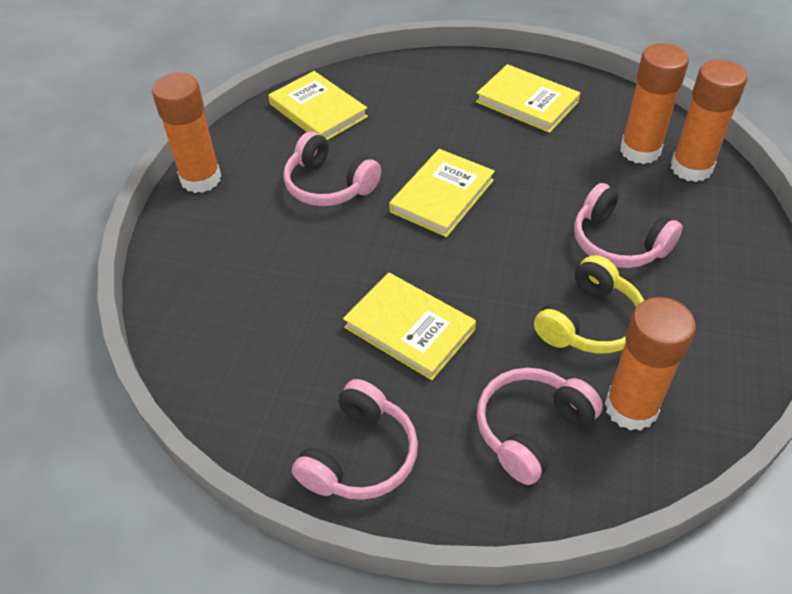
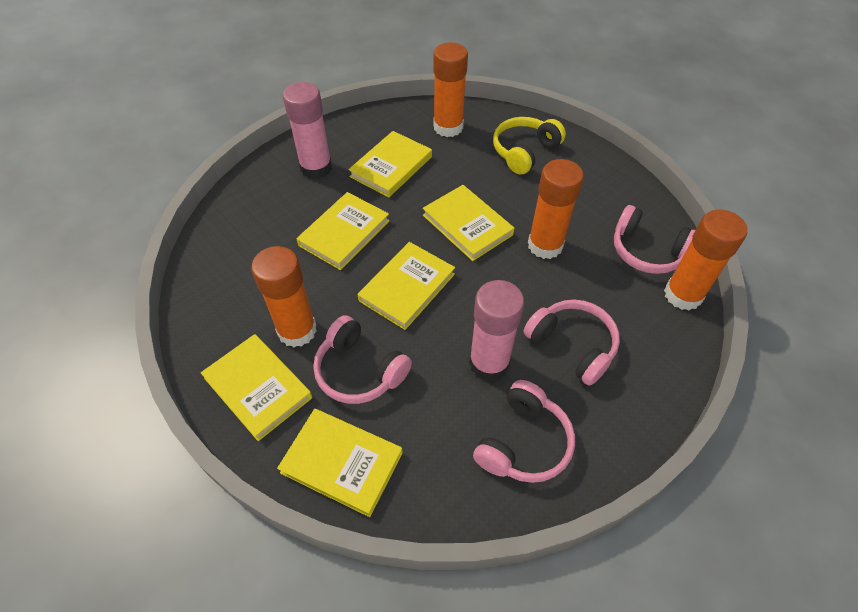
pink glue stick: none = 0 -> [283,82,332,179] [469,280,524,381] = 2
yellow book: [268,71,368,140] [343,273,476,380] [389,149,495,237] [476,64,580,133] = 4 -> [201,334,312,441] [277,409,403,517] [296,192,389,270] [348,131,432,197] [358,242,455,330] [423,185,514,261] = 6

